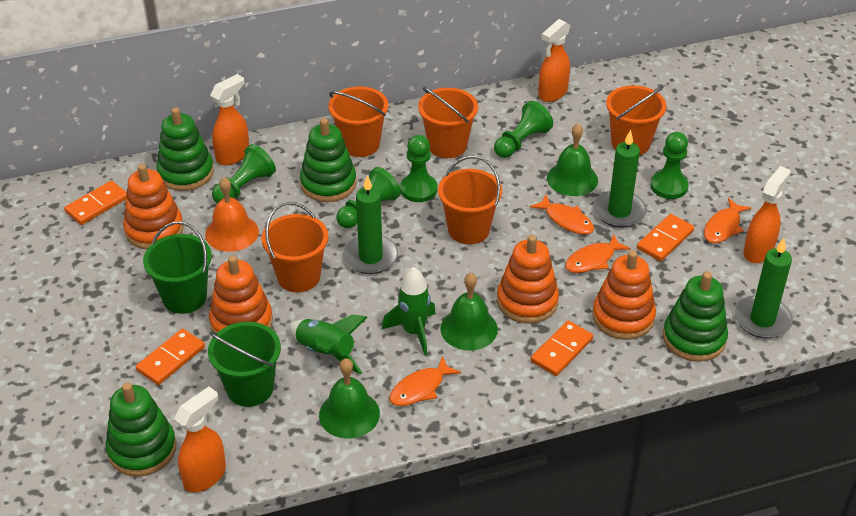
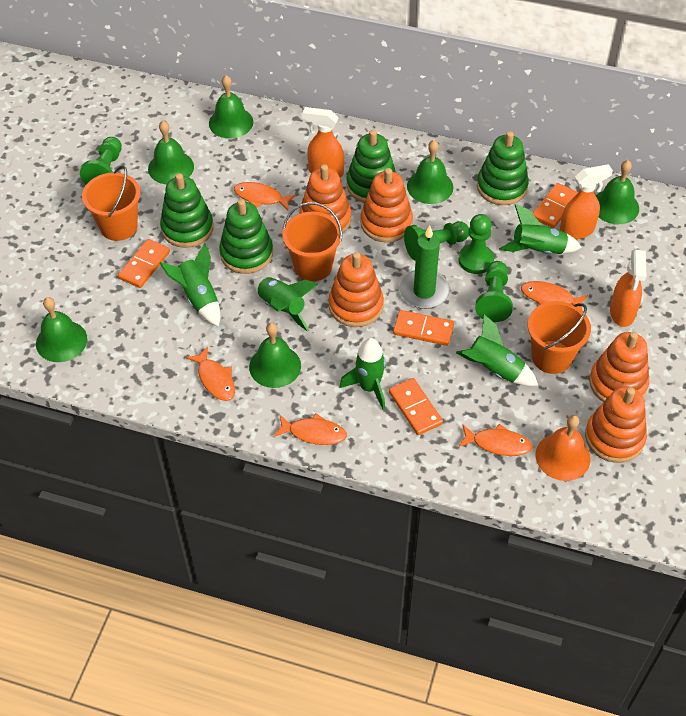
green bell: [319,358,380,439] [440,273,498,351] [547,124,598,196] = 3 -> [36,297,87,362] [148,121,194,185] [209,75,253,139] [249,323,301,388] [407,140,454,204] [596,160,639,224] = 6
green bucket: [143,221,212,314] [208,322,281,407] = 2 -> none = 0
green candle: [343,175,398,274] [593,130,647,227] [734,238,793,339] = 3 -> [399,226,450,309] = 1
green pawn: [212,144,276,204] [336,167,401,228] [400,135,437,202] [494,101,553,158] [651,132,689,199] = 5 -> [80,137,122,185] [404,221,469,261] [458,214,494,274] [475,261,513,322] = 4
green rocket: [289,314,368,375] [382,267,436,355] = 2 -> [159,243,220,327] [254,277,318,332] [340,338,386,410] [456,314,538,386] [499,204,582,254] = 5
orange bucket: [262,202,328,292] [328,87,388,157] [418,87,478,158] [438,156,502,244] [606,85,666,155] = 5 -> [82,166,140,241] [282,202,342,281] [528,301,591,374] = 3
orange fish: [389,356,461,406] [530,195,594,235] [565,234,631,273] [704,198,751,243] = 4 -> [186,347,235,401] [234,182,296,211] [274,413,347,445] [459,424,532,456] [521,281,588,310] = 5
orange spray bottle: [174,387,226,493] [210,74,249,166] [538,19,570,102] [743,166,791,263] = 4 -> [302,107,344,178] [560,164,613,240] [610,249,646,327] = 3
orange stacking toy: [123,164,184,250] [209,255,273,333] [497,235,559,324] [592,250,656,340] = 4 -> [299,164,351,234] [329,252,384,327] [360,168,413,243] [585,387,647,463] [589,332,649,402] = 5

